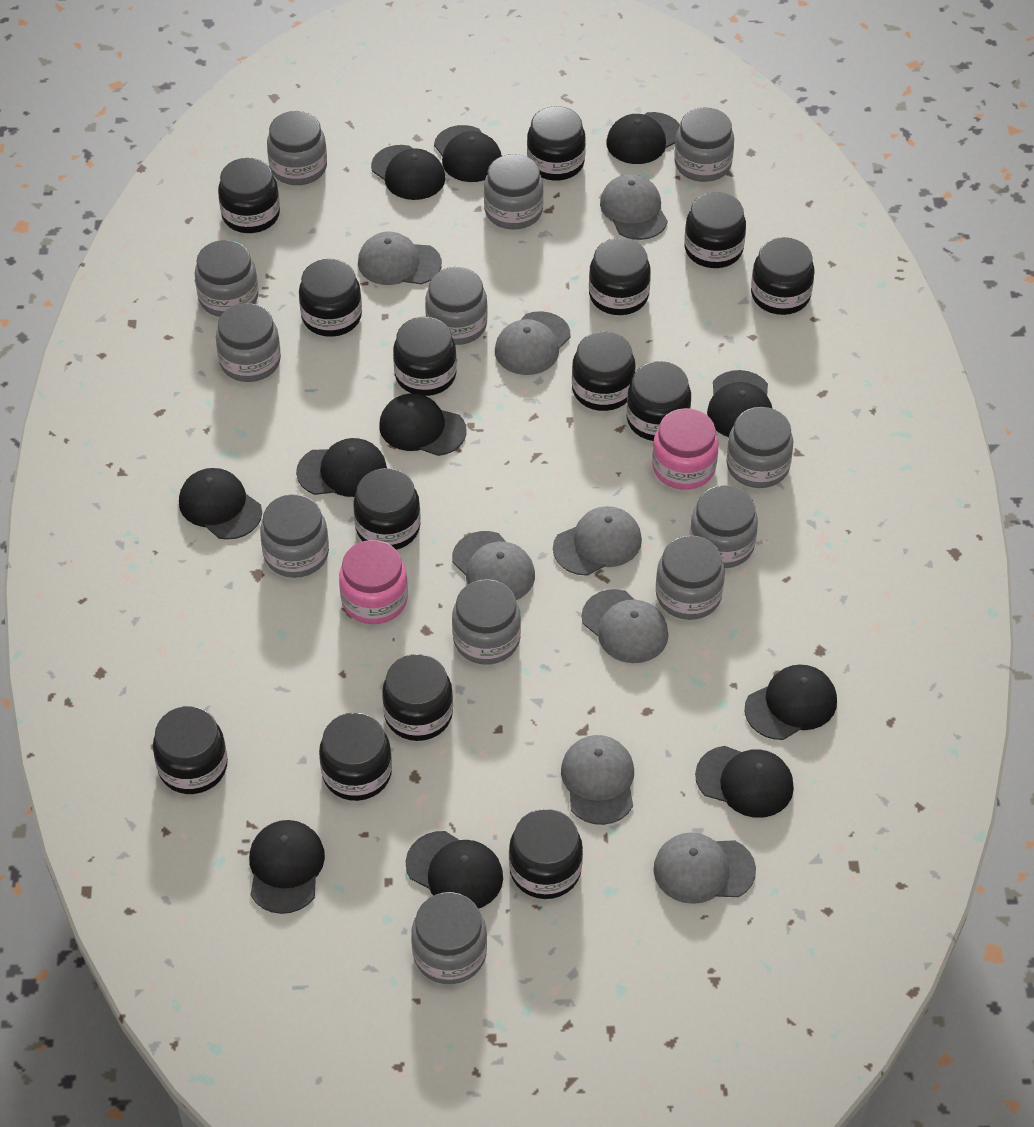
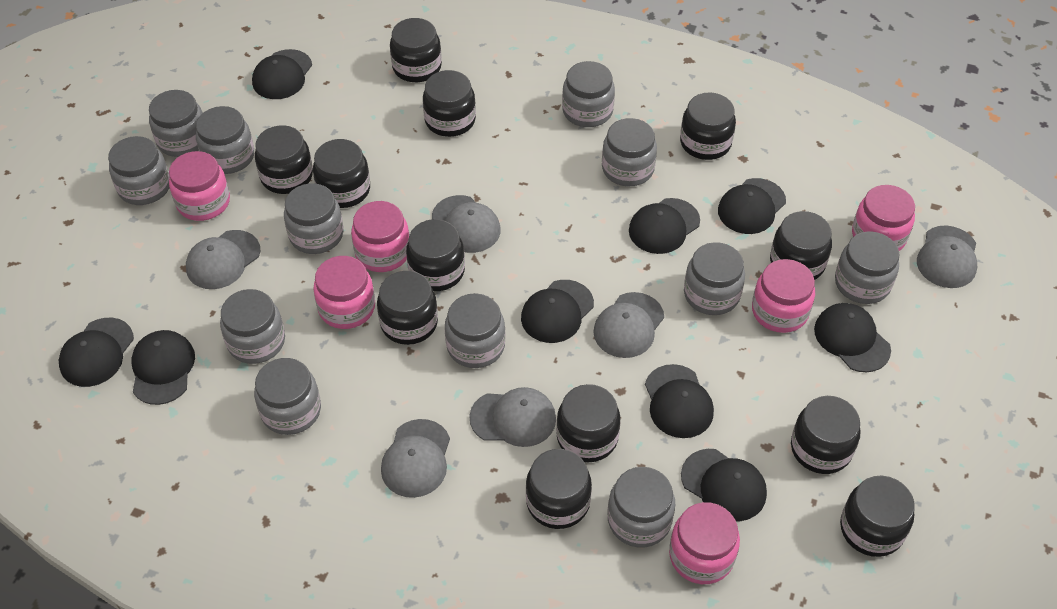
black cap: [179,468,262,540] [249,820,325,914] [296,438,387,497] [371,145,445,200] [379,393,467,456] [406,831,503,909] [434,125,502,182] [606,112,680,164] [695,746,794,818] [707,370,772,437] [744,665,837,740] = 11 -> [59,318,134,387] [131,330,195,405] [252,49,312,99] [521,280,594,343] [629,198,700,254] [645,364,714,438] [681,449,767,521] [718,178,786,234] [814,303,891,372] = 9
black jar: [153,706,228,794] [218,158,280,233] [299,259,362,337] [319,712,392,801] [353,468,421,550] [382,654,453,741] [393,317,457,396] [509,809,583,899] [527,106,586,181] [572,331,635,411] [589,238,651,315] [626,361,691,441] [684,192,746,268] [751,237,814,315] = 14 -> [255,125,313,194] [313,139,370,208] [377,271,438,345] [390,18,442,82] [406,219,465,291] [423,70,476,137] [526,449,592,529] [556,384,621,462] [680,92,736,160] [770,211,832,280] [791,396,861,474] [840,476,915,557] = 12
grey cap: [358,232,442,285] [452,531,535,600] [495,311,571,375] [553,506,642,576] [561,735,634,825] [582,589,669,663] [600,174,668,240] [653,832,756,904] = 8 -> [186,230,260,289] [381,419,450,498] [432,195,501,253] [469,387,556,447] [593,292,664,358] [917,225,977,288] = 6
pink jar: [339,540,408,624] [652,408,718,490] = 2 -> [169,151,230,221] [313,256,375,329] [351,201,409,272] [669,502,740,584] [752,259,815,333] [852,185,915,251] = 6

